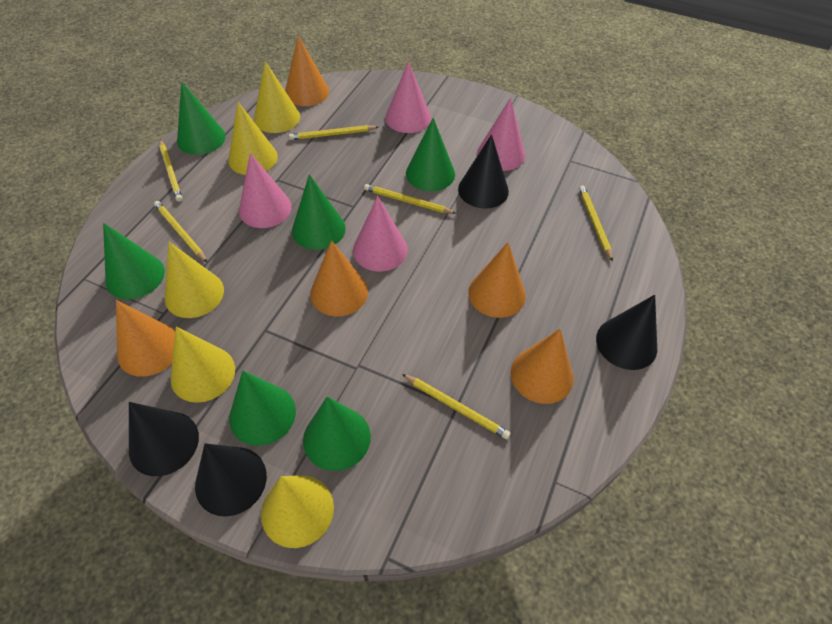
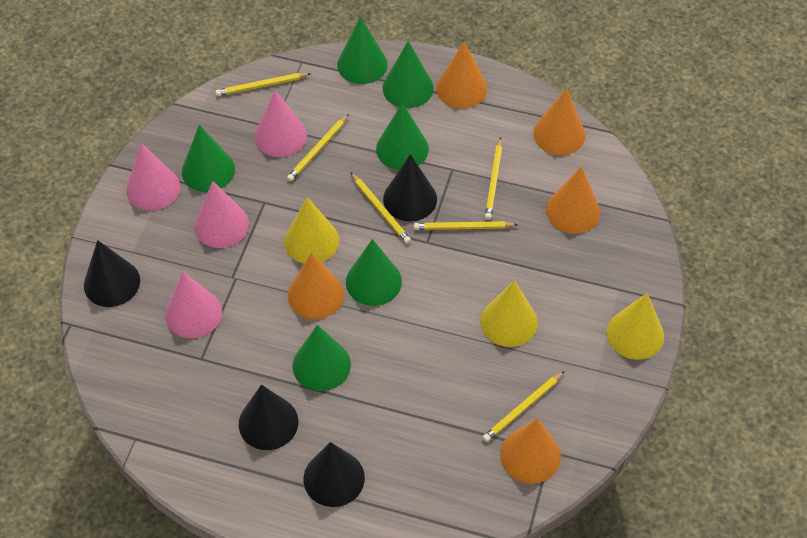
yellow cone: [165,242,224,318] [170,326,235,403] [228,102,278,175] [254,61,300,133] [261,475,334,548] = 5 -> [284,197,339,264] [481,280,538,347] [607,293,664,360] = 3

